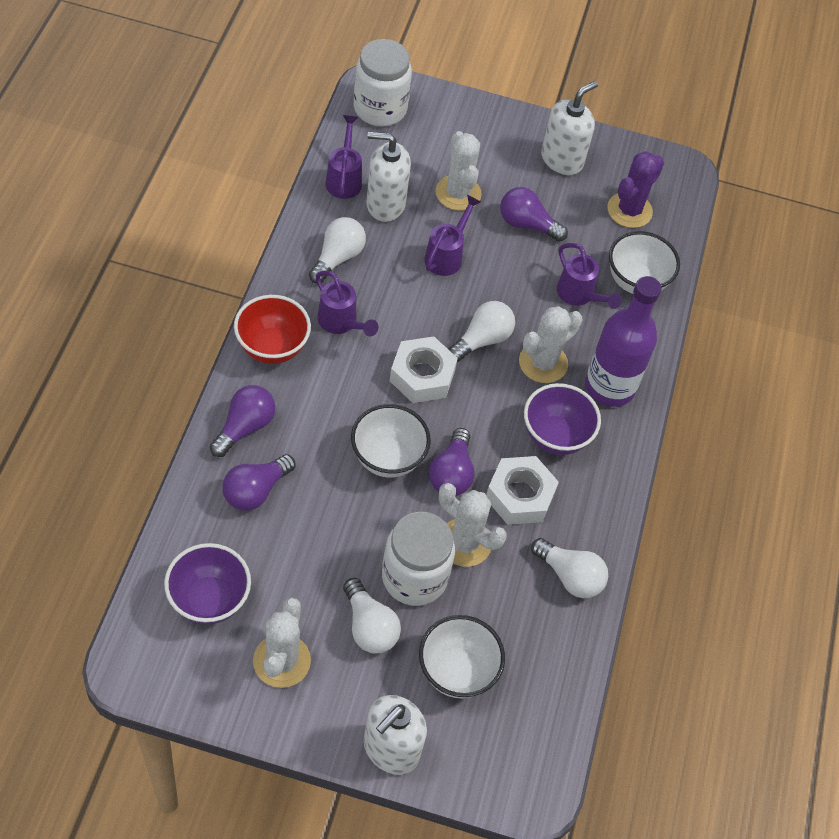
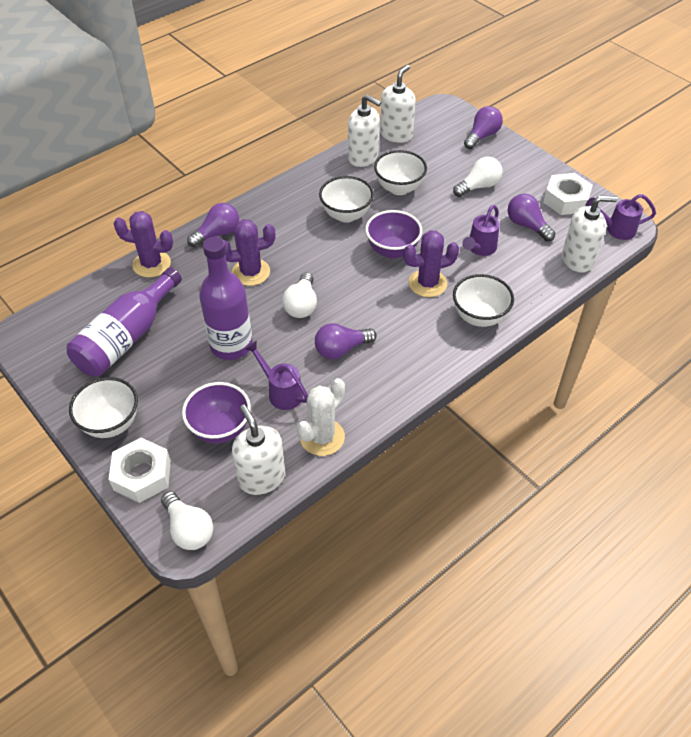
purple bottle: [585,276,661,407] = 1 -> [66,267,182,377] [199,237,253,360] = 2
purple cactus: [607,151,664,228] = 1 -> [114,211,173,278] [224,219,276,286] [403,230,459,297] = 3
purple watering can: [315,271,378,336] [325,115,362,199] [424,195,481,276] [557,243,622,309] = 4 -> [245,341,308,410] [462,205,500,256] [585,194,656,240] = 3
red bowl: [234,295,311,364] = 1 -> none = 0
white bowl: [351,404,431,478] [419,615,505,698] [609,231,680,294] = 3 -> [69,377,138,438] [319,176,374,223] [374,150,427,195] [453,274,514,327] = 4
white cactus: [253,597,311,688] [435,131,482,211] [439,483,507,567] [519,306,582,383] = 4 -> [297,378,345,456] = 1
white jar: [354,39,412,127] [382,512,455,606] = 2 -> none = 0
white light bulb: [309,217,366,284] [343,578,401,654] [448,301,515,362] [531,538,608,598] = 4 -> [161,491,213,550] [282,273,317,318] [453,157,502,197] = 3
white soap dispenser: [364,695,427,775] [366,132,411,222] [541,81,598,175] = 3 -> [232,405,285,495] [348,94,381,167] [380,65,416,143] [562,195,618,273] = 4

